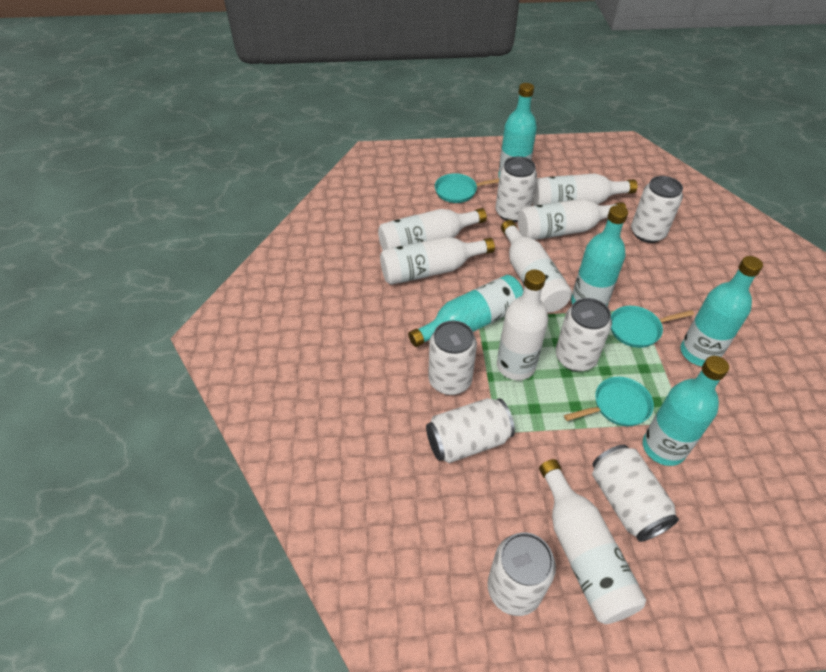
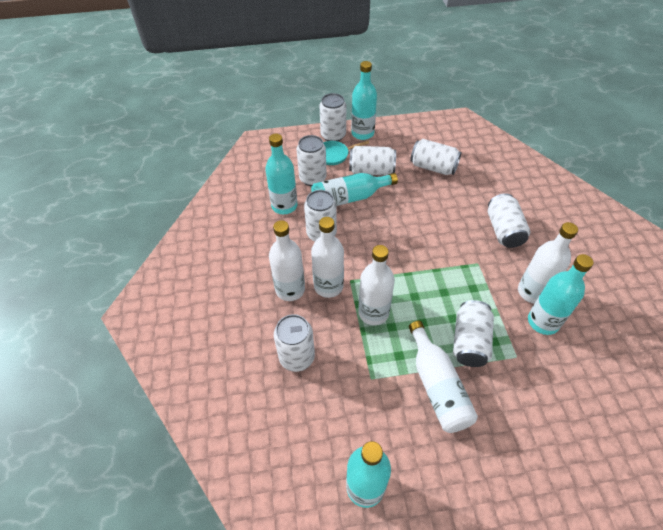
turquoise pan: [435,173,499,203] [564,377,654,426] [611,306,694,348] = 3 -> [323,141,369,165] = 1
white bottle: [378,208,487,250] [380,237,495,285] [497,270,548,380] [501,220,572,313] [518,199,626,240] [532,173,637,206] [539,459,646,624] = 7 -> [269,220,305,301] [311,217,344,298] [358,245,395,325] [409,321,478,433] [518,222,578,303] = 5
white can: [426,398,515,463] [428,320,477,395] [487,533,556,616] [495,156,537,222] [555,298,612,372] [592,444,679,542] [631,176,683,243] = 7 -> [274,314,315,372] [296,135,327,186] [304,190,337,241] [320,93,346,141] [349,146,396,175] [410,139,462,175] [453,300,494,367] [488,193,530,248] = 8

